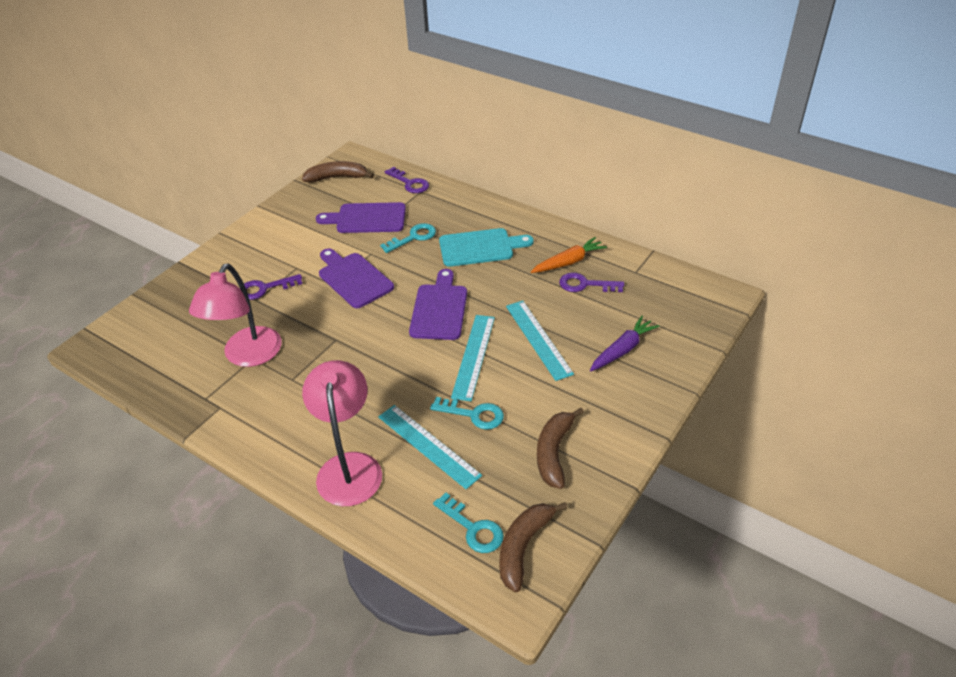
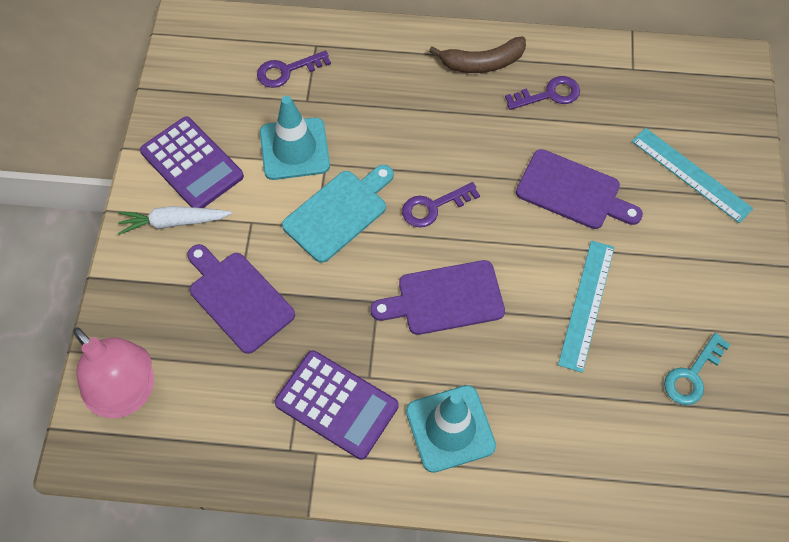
brown banana: [302,161,374,183] [499,502,567,592] [537,408,584,489] = 3 -> [429,36,526,73] = 1
orange carrot: [531,237,607,273] = 1 -> none = 0
pink lamp: [189,264,282,367] [302,360,382,506] = 2 -> [73,327,154,418] = 1
purple calculator: none = 0 -> [140,116,244,208] [274,350,399,460] = 2
purple carrot: [590,316,660,371] = 1 -> none = 0
turquoise key: [380,223,436,253] [430,397,504,430] [433,493,504,553] = 3 -> [664,333,731,405] = 1
turquoise ruler: [378,405,482,489] [451,315,495,401] [506,301,574,381] = 3 -> [558,240,615,373] [632,128,753,223] = 2
turquoise traffic cone: none = 0 -> [260,96,330,180] [406,385,496,473] = 2
white carrot: none = 0 -> [118,206,232,235] = 1

